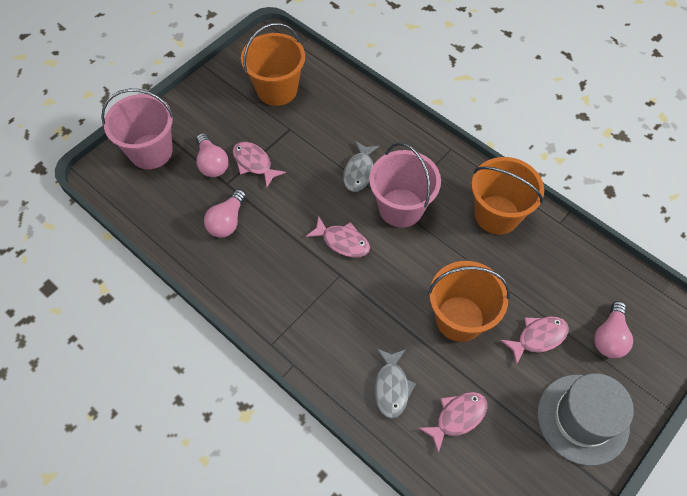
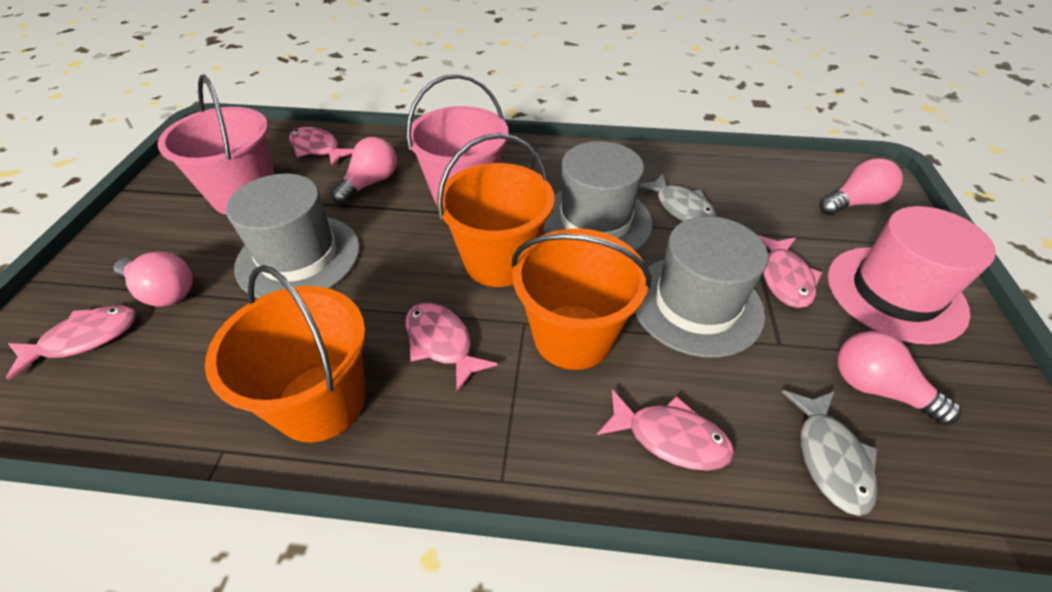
grey hat: [537,373,634,466] = 1 -> [226,173,360,298] [543,141,652,251] [635,216,768,358] = 3
pink fish: [233,141,286,187] [305,216,370,258] [419,392,487,454] [500,316,569,366] = 4 -> [6,305,136,380] [289,127,353,166] [405,303,498,392] [597,389,734,471] [757,235,822,308] = 5
pink hat: none = 0 -> [828,206,996,345] = 1
pink light bulb: [196,133,229,177] [204,189,246,238] [594,301,633,358] = 3 -> [113,251,193,307] [331,137,397,205] [819,158,903,215] [837,331,961,425] = 4

